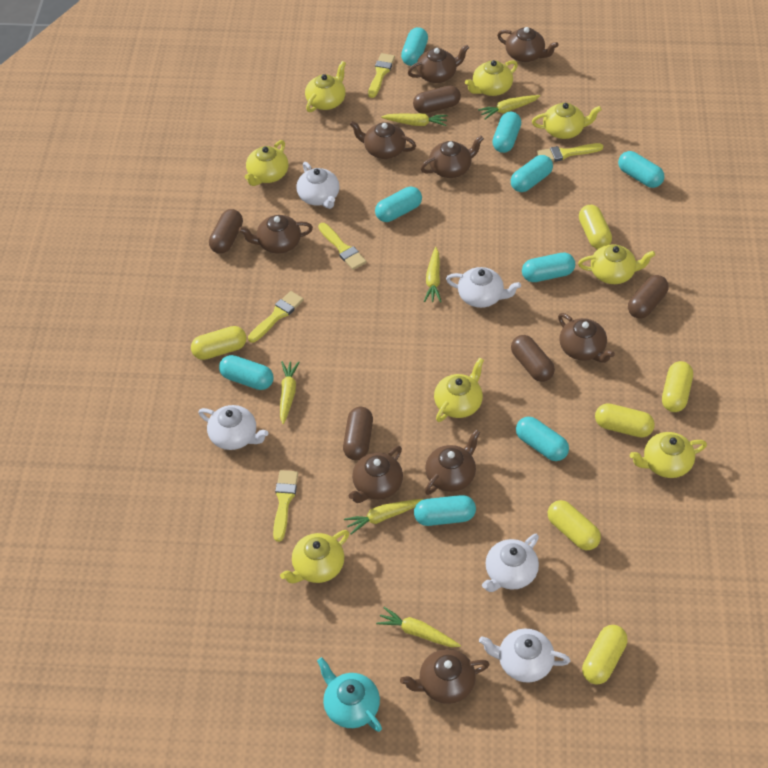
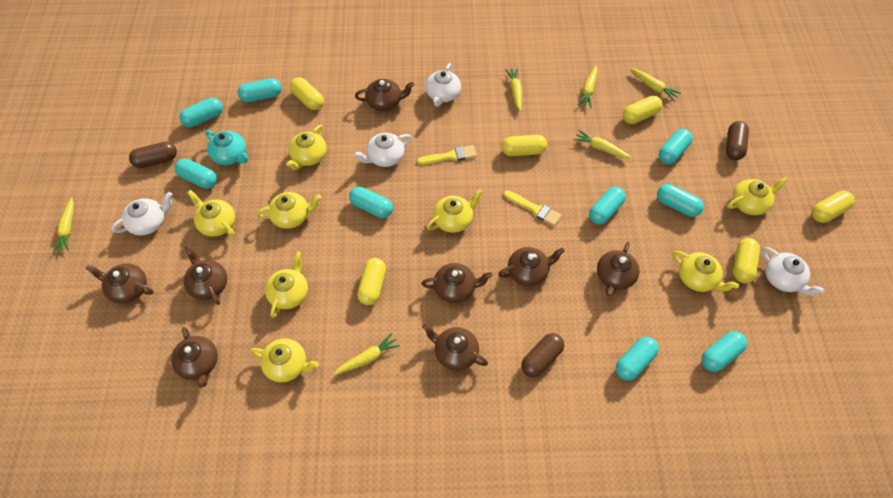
brown capsule: [209,209,243,254] [343,407,373,460] [413,85,461,114] [511,335,555,382] [628,275,669,319] = 5 -> [129,141,177,168] [521,333,564,377] [726,121,749,160] = 3
brown teapot: [239,215,313,254] [349,446,403,503] [350,121,416,159] [400,649,490,704] [407,44,469,83] [421,135,484,178] [425,430,480,495] [497,27,559,62] [558,313,615,363] = 9 -> [85,263,154,304] [171,327,218,388] [184,245,227,305] [355,79,414,111] [421,263,492,303] [422,323,488,371] [498,247,565,286] [597,242,640,296] = 8
white teapot: [198,405,268,450] [296,162,340,209] [446,267,521,308] [479,628,571,682] [482,534,539,592] = 5 -> [111,192,173,236] [354,133,412,167] [425,63,461,107] [762,247,825,295] = 4
yellow brush: [248,291,304,343] [273,470,298,542] [318,223,366,270] [368,53,395,98] [537,143,603,162] = 5 -> [417,145,477,165] [504,190,562,226] = 2

